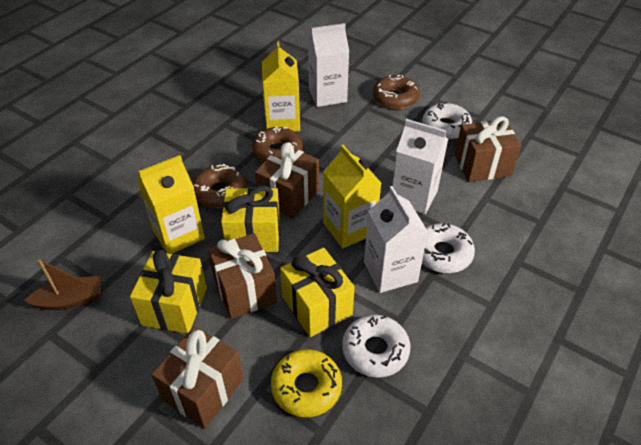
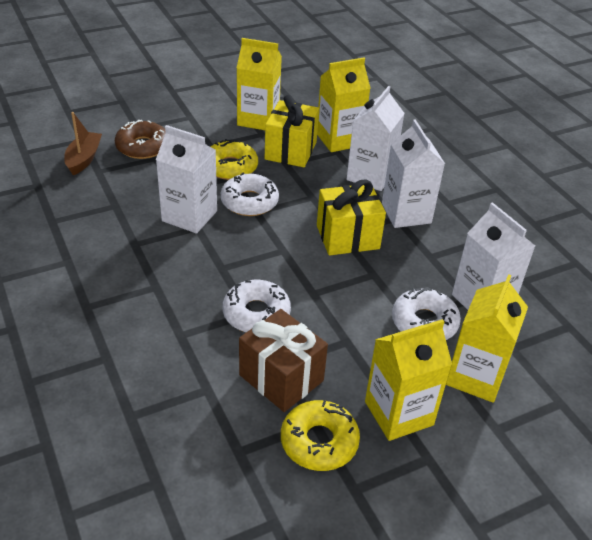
brown donut: [192,164,247,208] [252,127,303,163] [373,74,420,109] = 3 -> [115,120,166,159] = 1
brown gift: [151,326,244,428] [208,233,277,319] [255,142,319,219] [455,116,522,182] = 4 -> [239,309,328,412] = 1
white carton: [308,23,349,107] [364,186,428,293] [392,119,448,214] = 3 -> [156,125,217,234] [347,86,405,191] [382,119,445,228] [452,202,535,310] = 4
yellow carton: [137,155,205,254] [262,42,300,131] [323,145,381,248] = 3 -> [237,38,282,130] [317,58,370,152] [365,319,452,441] [446,274,528,403] = 4
yellow donut: [271,349,342,417] = 1 -> [211,139,258,180] [281,400,360,471] = 2
yellow gift: [130,249,207,334] [221,185,280,252] [280,248,355,337] = 3 -> [265,95,319,167] [317,180,386,256] = 2

